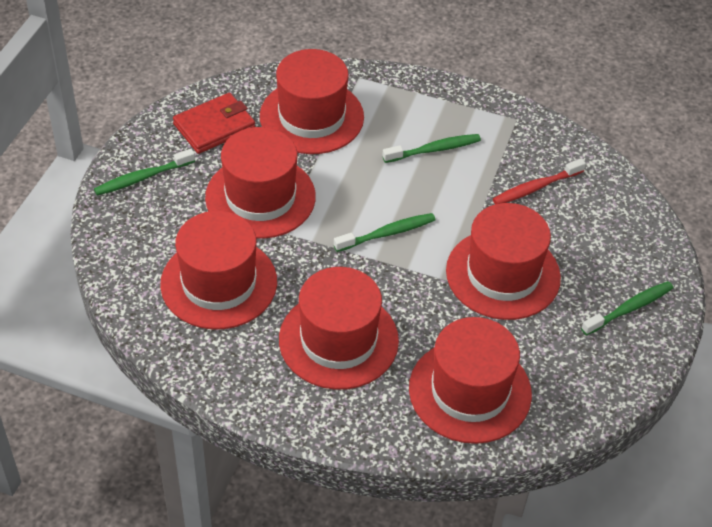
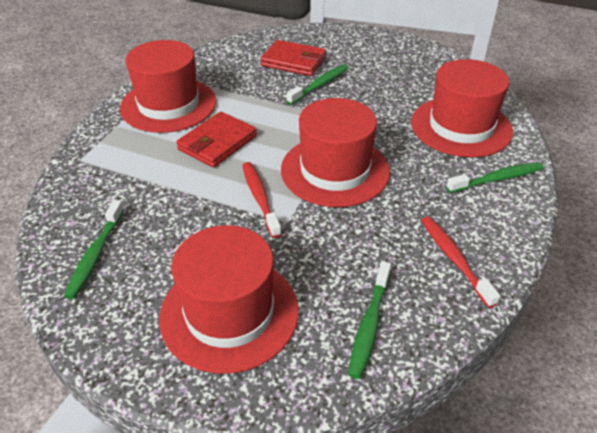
red hat: [160,211,277,330] [205,127,316,239] [260,49,364,154] [279,267,399,390] [409,317,532,444] [446,203,561,320] = 6 -> [120,40,217,133] [159,225,299,374] [281,98,390,207] [411,59,513,158] = 4
red toothbrush: [493,158,586,204] = 1 -> [242,162,282,238] [421,217,500,308] = 2
red wallet: [173,93,255,154] = 1 -> [176,112,257,168] [261,40,326,76] = 2

